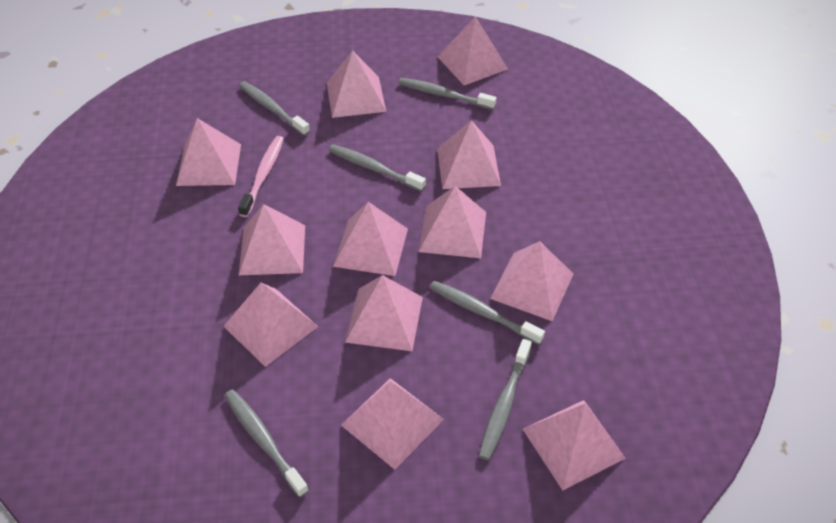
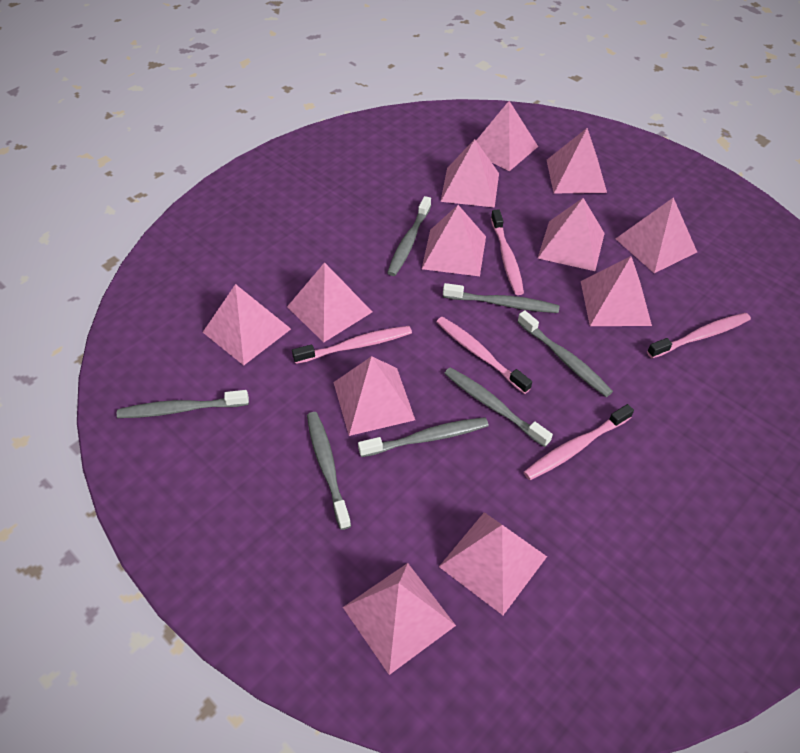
grey toothbrush: [224,389,309,497] [239,81,310,136] [329,144,426,192] [398,78,497,110] [430,281,545,345] [479,339,532,460] = 6 -> [117,390,249,418] [307,412,351,530] [358,417,488,457] [387,196,431,276] [443,283,560,313] [444,367,553,447] [518,310,613,397] = 7
pink toothbrush: [238,136,284,217] = 1 -> [292,326,412,364] [437,317,532,394] [491,209,524,295] [524,404,634,480] [647,313,751,358] = 5

